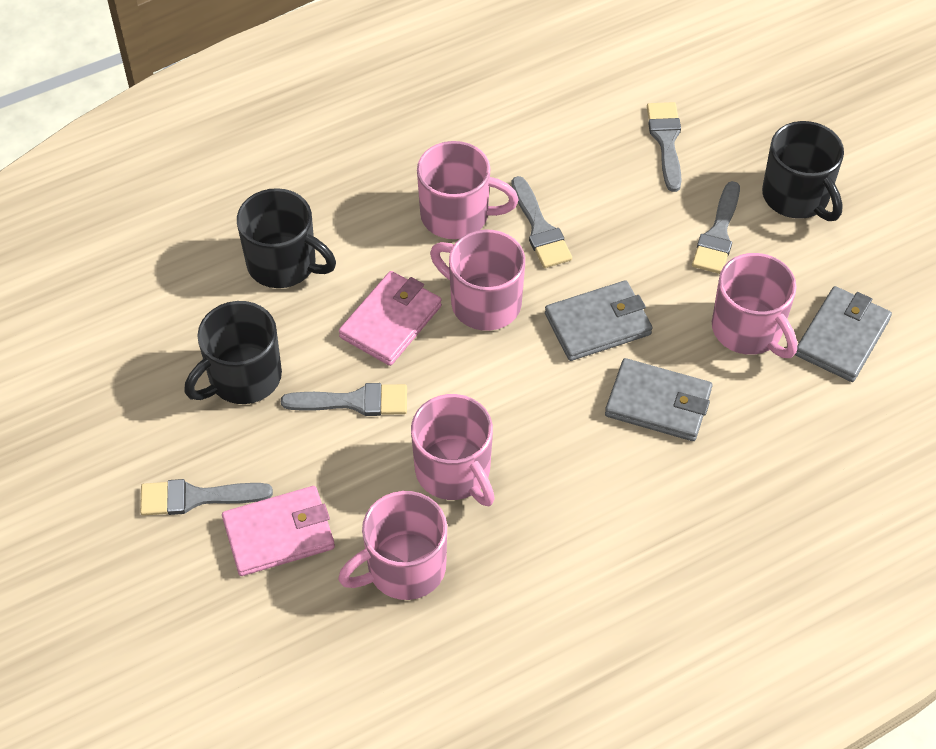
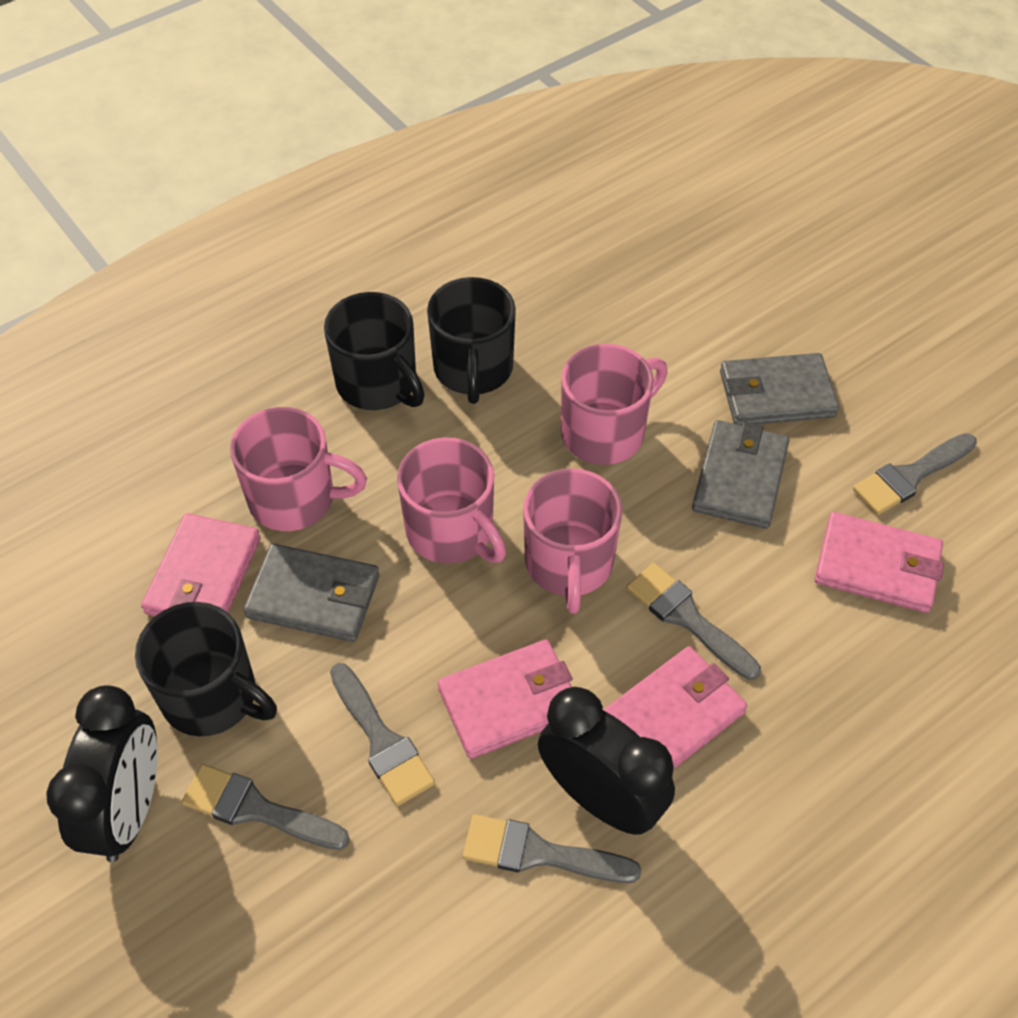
black clock: none = 0 -> [46,685,158,862] [538,687,675,835] = 2
pink mug: [338,491,447,600] [411,394,495,506] [417,141,519,239] [430,230,525,331] [712,253,797,358] = 5 -> [230,407,367,531] [397,437,507,564] [523,468,622,614] [561,344,668,465] = 4
pink wallet: [222,486,335,576] [339,271,442,366] = 2 -> [141,513,261,616] [438,639,573,759] [603,646,747,770] [815,512,944,613] = 4

